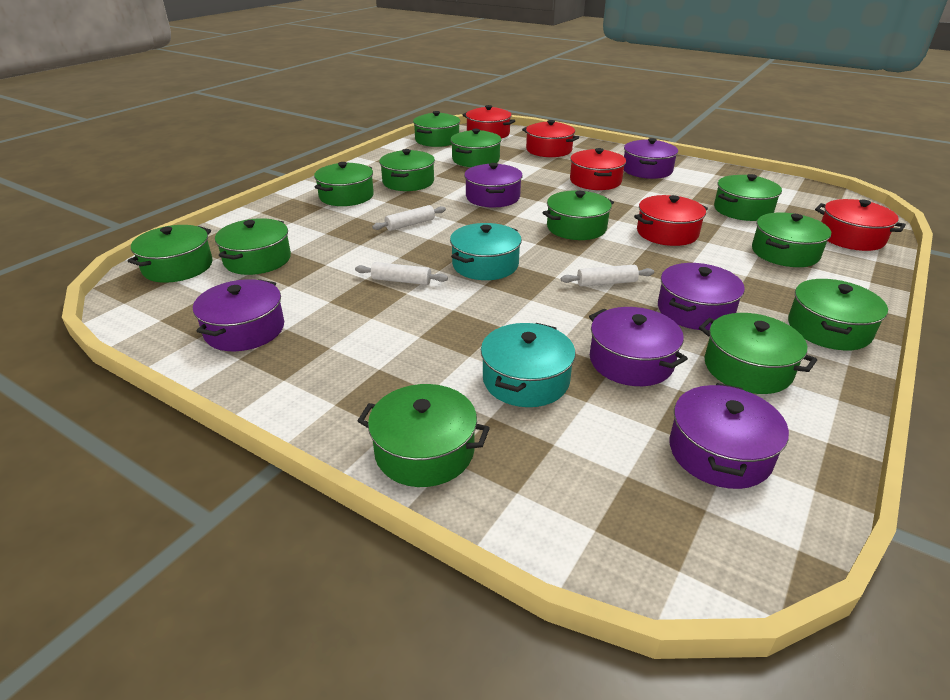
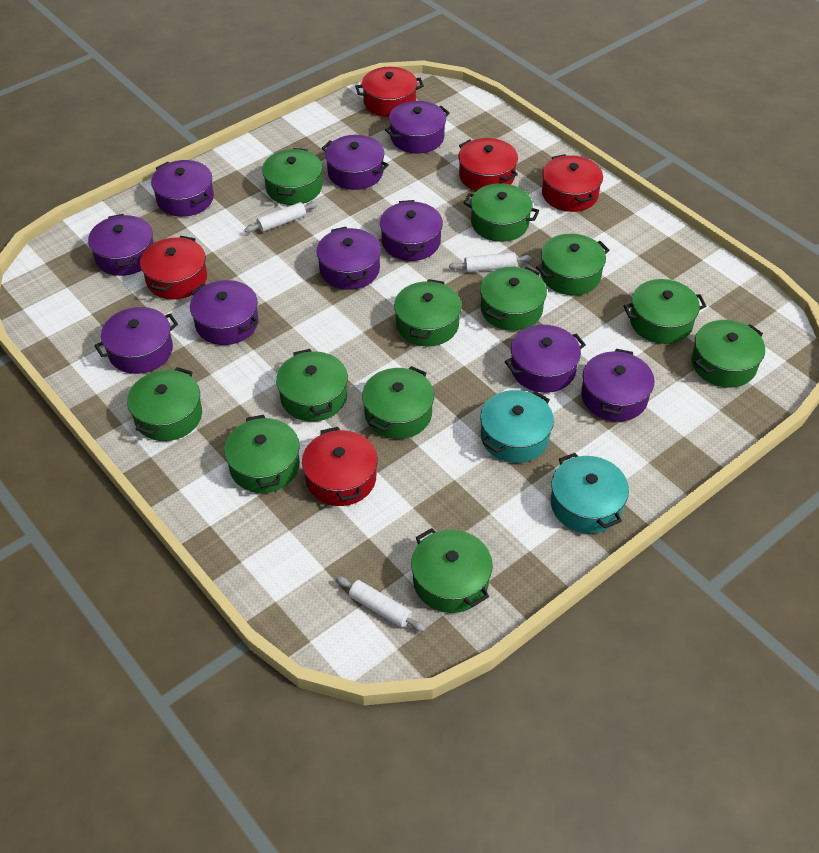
purple pot: [193,279,284,351] [464,163,523,207] [589,307,688,386] [624,138,678,179] [658,263,745,330] [670,383,789,489] = 6 -> [88,214,154,276] [94,307,178,374] [151,160,214,217] [190,280,258,345] [316,227,381,290] [322,135,389,190] [380,200,443,261] [385,101,450,154] [505,325,586,393] [581,349,654,422] = 10

